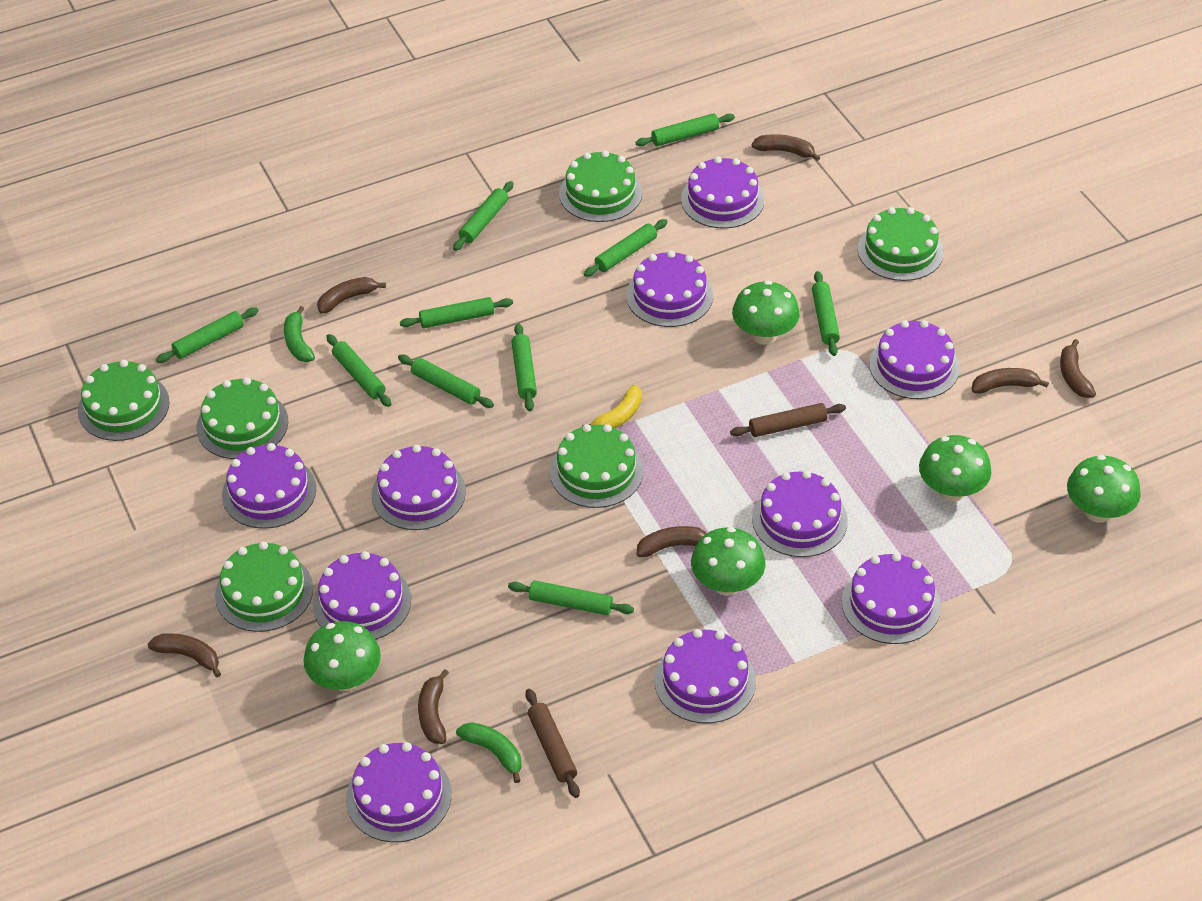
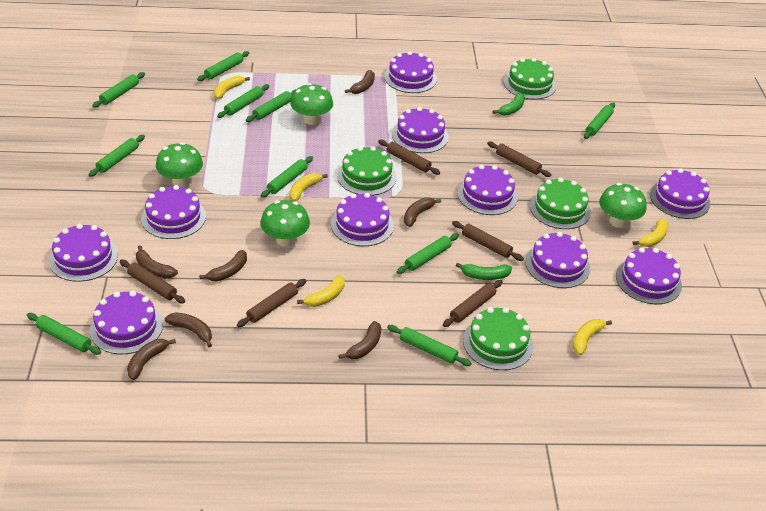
brown rolling pin: [526,689,580,798] [730,403,846,437] = 2 -> [120,260,185,303] [237,279,306,327] [378,140,440,175] [443,280,502,327] [452,221,524,261] [487,141,551,177] = 6
green cake: [78,360,170,441] [196,377,289,459] [215,541,313,632] [550,424,643,508] [559,150,642,222] [858,207,944,281] = 6 -> [337,146,397,195] [463,307,533,370] [504,58,556,100] [530,178,591,229] = 4
green mushroom: [303,621,381,691] [691,527,765,596] [732,281,800,345] [919,435,992,502] [1067,455,1141,523] = 5 -> [156,142,203,187] [260,200,310,246] [290,83,333,125] [599,183,647,228] = 4
yellow banana: [582,385,642,428] = 1 -> [214,75,250,99] [290,173,328,201] [297,275,345,307] [573,319,612,355] [633,218,668,247] = 5

